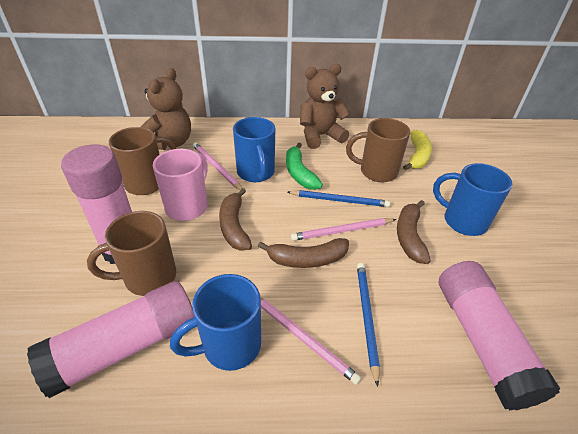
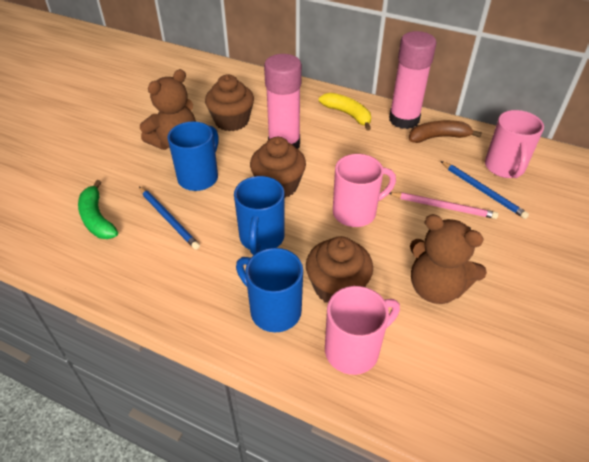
brown banana: [219,188,252,251] [258,238,349,268] [397,200,431,264] = 3 -> [409,120,482,143] = 1
brown cupcake: none = 0 -> [205,74,254,131] [250,137,306,198] [306,236,373,303] = 3
brown mug: [87,211,176,296] [109,127,177,195] [346,118,410,182] = 3 -> none = 0
pink glue stick: [27,281,194,398] [61,144,132,264] [439,261,560,411] = 3 -> [264,54,302,149] [389,31,437,129] = 2
pink mug: [153,149,208,221] = 1 -> [325,286,400,375] [333,154,396,227] [485,110,544,178] = 3
pink pencil: [193,142,242,190] [260,297,361,385] [291,218,396,241] = 3 -> [389,192,498,219] = 1

